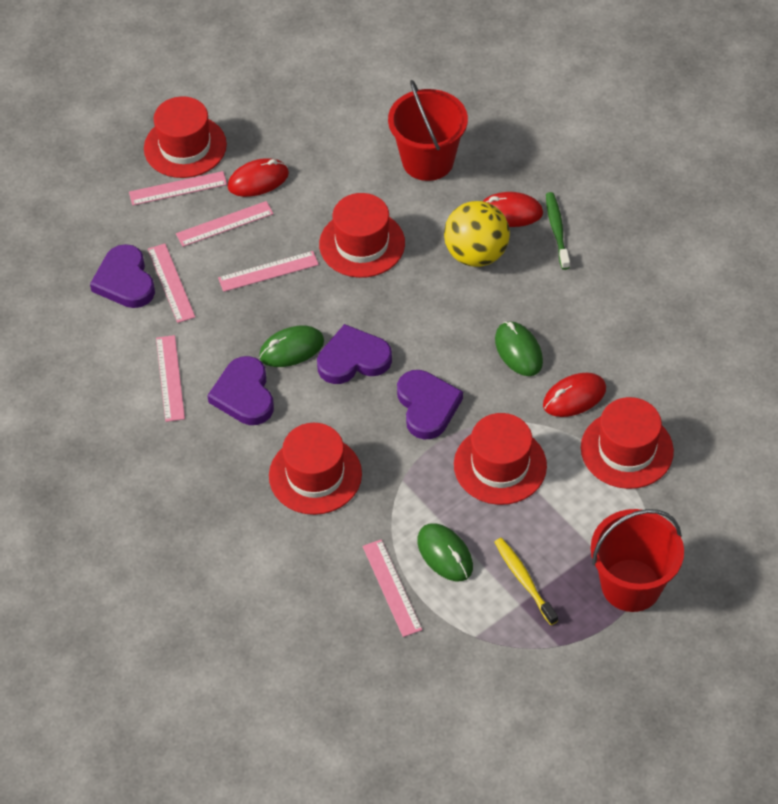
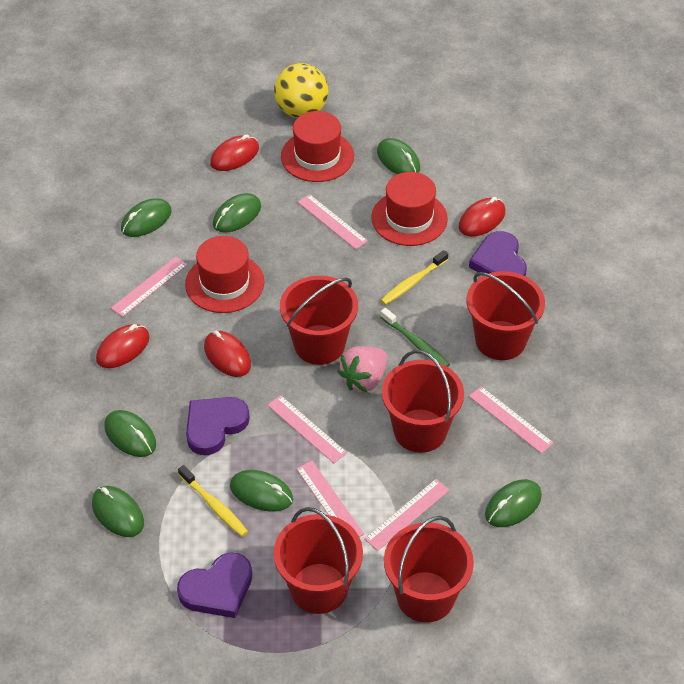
green mouse: [259,326,324,367] [417,523,473,581] [495,321,543,376] = 3 -> [92,486,144,537] [105,410,156,457] [121,198,172,237] [213,193,261,233] [230,470,293,511] [377,138,420,174] [485,479,542,527] = 7
pink strawberry: none = 0 -> [337,346,387,392] = 1
purple heart: [90,244,155,308] [207,356,274,425] [317,324,392,384] [397,370,463,440] = 4 -> [177,552,252,618] [186,397,250,455] [469,231,527,276] = 3
red bucket: [388,80,468,181] [591,509,684,612] = 2 -> [273,507,363,614] [280,276,358,365] [382,350,464,453] [384,516,474,623] [467,271,545,360] = 5
red hat: [144,96,227,178] [269,423,362,515] [319,193,405,278] [454,413,547,505] [581,397,674,489] = 5 -> [185,236,264,313] [281,111,354,182] [372,172,448,246] = 3
red mouse: [228,158,289,197] [483,192,543,227] [543,373,606,417] = 3 -> [96,324,150,368] [204,331,251,377] [210,134,259,171] [459,197,506,237] = 4
yellow toothbrush: [495,538,558,625] = 1 -> [178,465,248,537] [381,250,448,305] = 2

